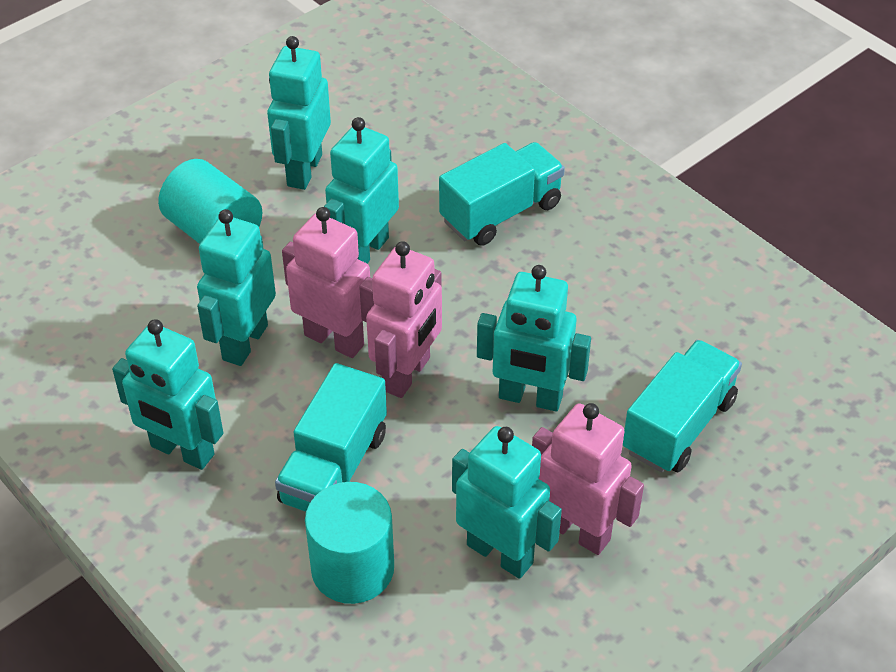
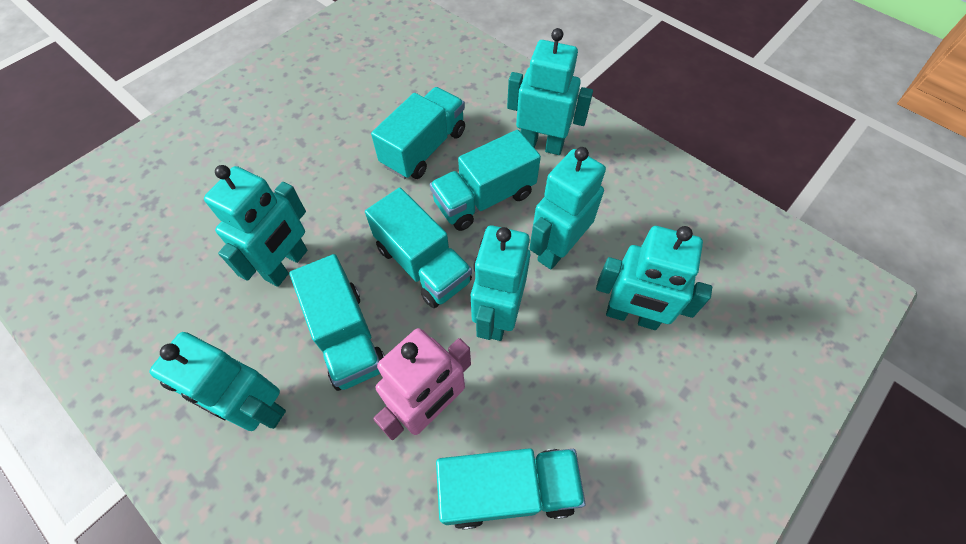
pink robot: [282,207,374,358] [366,241,442,398] [532,403,644,555] = 3 -> [373,328,471,440] = 1
turquoise cylinder: [158,159,262,244] [305,482,394,604] = 2 -> none = 0
turquoise truck: [275,363,387,512] [439,142,565,246] [623,340,742,473] = 3 -> [290,254,385,391] [365,187,472,308] [371,87,465,179] [430,130,541,231] [436,448,586,530] = 5

